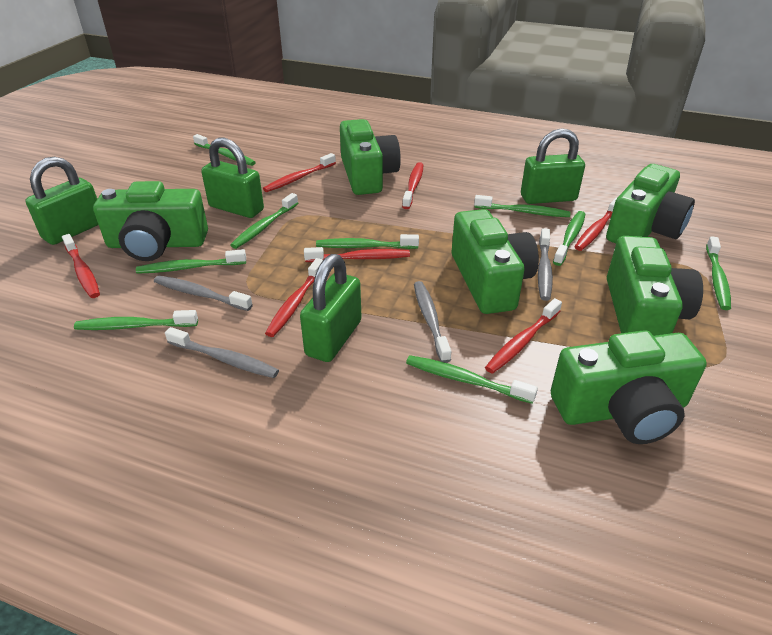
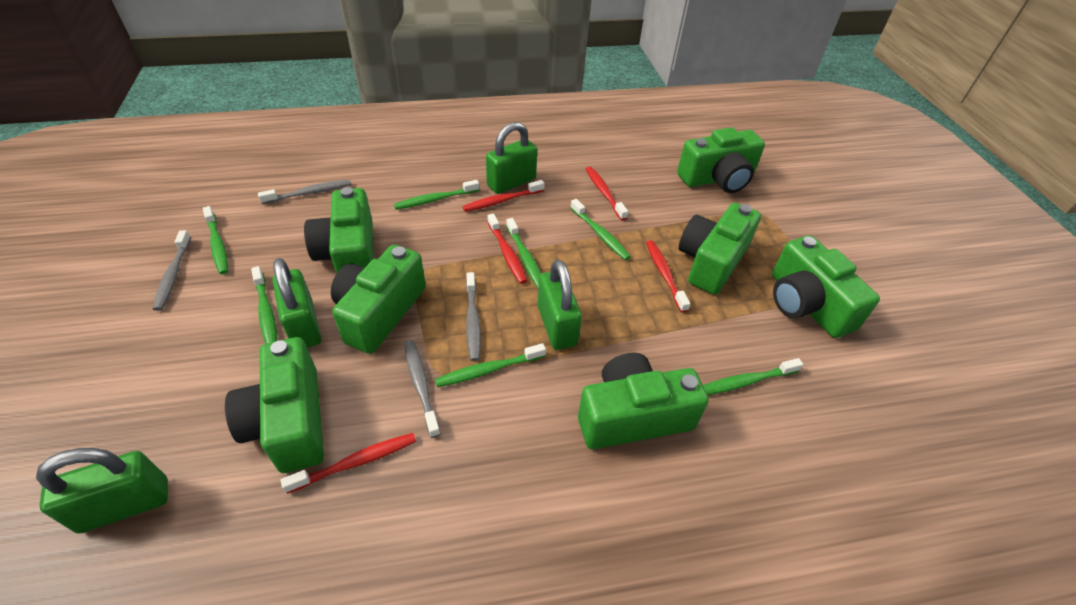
green camera: [93,181,208,261] [340,119,401,195] [452,209,539,314] [550,330,707,444] [606,164,695,243] [607,236,703,336] = 6 -> [225,337,324,473] [304,187,374,274] [331,245,426,354] [578,353,709,449] [677,127,765,193] [679,203,761,295] [772,235,880,338] = 7
green toothbrush: [74,310,198,330] [136,249,246,274] [193,134,256,166] [230,193,298,249] [316,234,419,249] [406,355,538,404] [474,195,571,217] [553,211,586,266] [706,236,731,310] = 9 -> [203,206,228,274] [251,266,277,344] [394,180,480,210] [435,343,546,387] [506,218,541,288] [570,199,631,260] [703,358,803,395] = 7
red toothbrush: [62,234,100,298] [263,153,336,192] [265,258,323,337] [304,247,410,262] [402,162,423,209] [485,298,562,374] [574,197,617,251] = 7 -> [281,433,416,494] [462,180,545,212] [488,214,527,284] [586,167,628,221] [646,240,690,313] = 5

